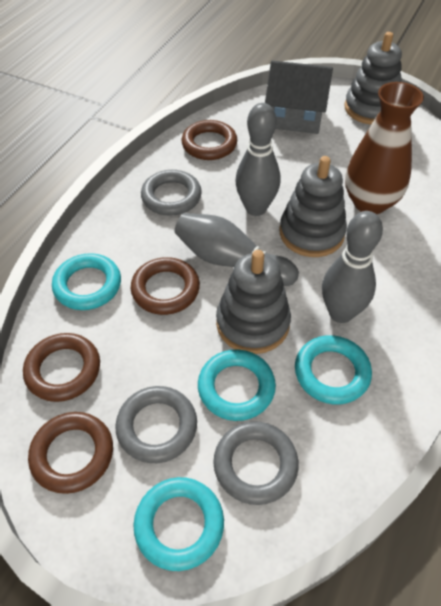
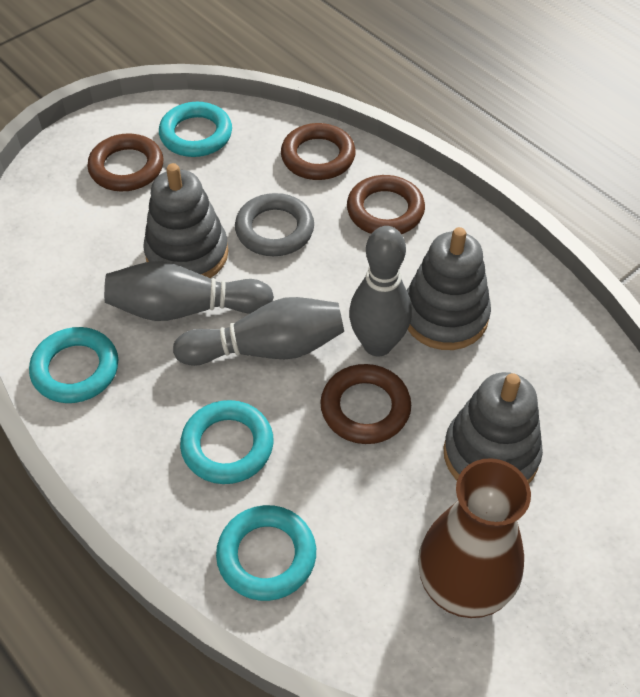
grey house: [265,60,333,134] = 1 -> none = 0
grey ring: [115,386,197,463] [141,170,202,216] [213,421,299,505] = 3 -> [235,193,314,256] = 1

